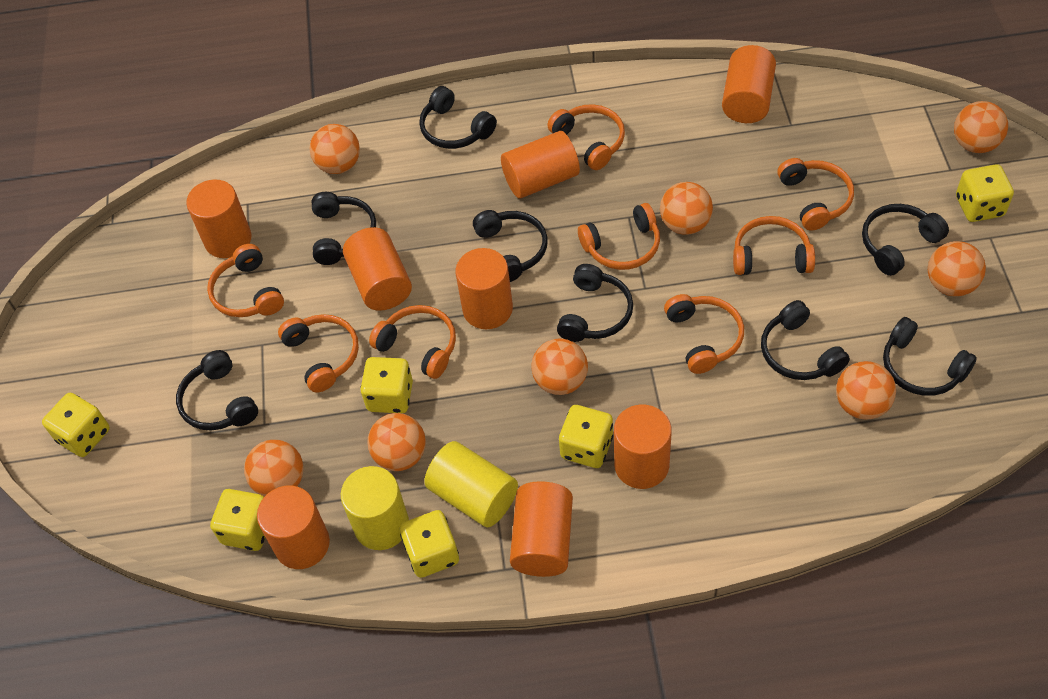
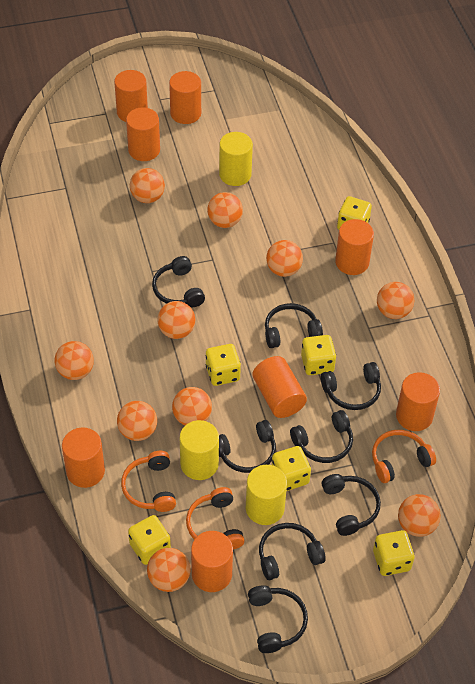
orange ball: [244,440,304,497] [309,124,360,174] [367,413,426,471] [531,339,588,395] [660,182,713,235] [836,361,896,419] [928,241,986,296] [954,101,1008,153] = 8 -> [55,341,94,380] [117,401,157,441] [130,168,165,203] [147,548,190,592] [157,301,195,339] [172,387,212,425] [207,192,243,228] [266,240,303,277] [377,282,414,319] [398,494,441,537] = 10
orange headphones: [207,244,284,317] [278,314,359,393] [369,305,456,379] [547,104,625,170] [578,203,660,270] [664,294,744,374] [733,216,815,275] [777,158,854,231] = 8 -> [121,451,176,512] [186,487,245,550] [372,430,436,483] = 3
yellow cylinder: [341,466,409,550] [424,441,518,527] = 2 -> [180,420,219,480] [219,132,253,186] [246,465,287,525] = 3

